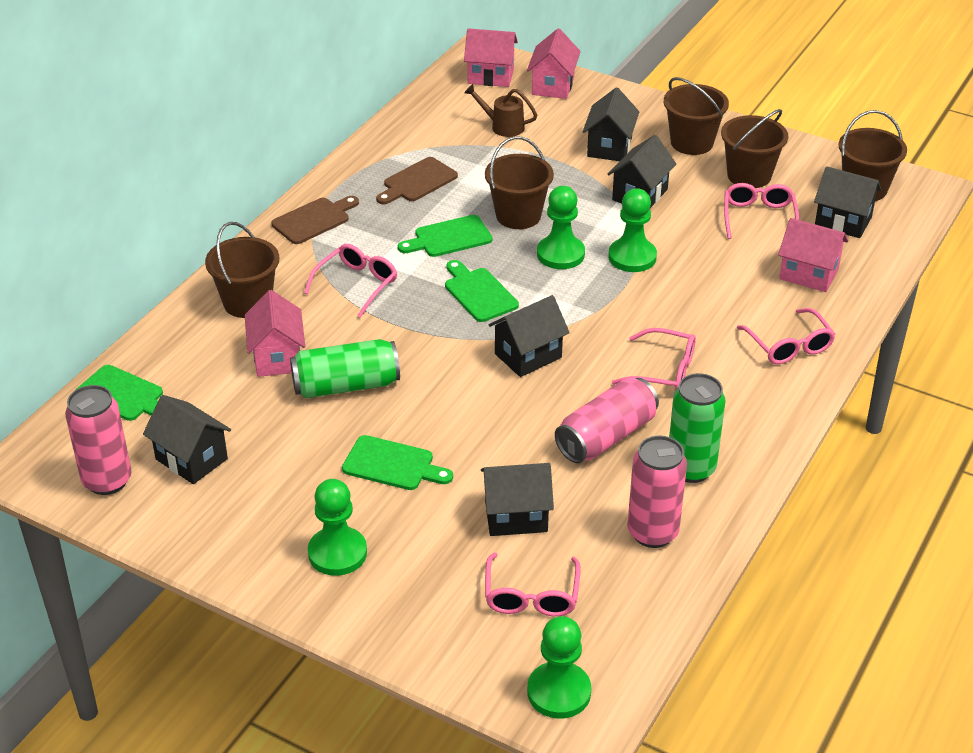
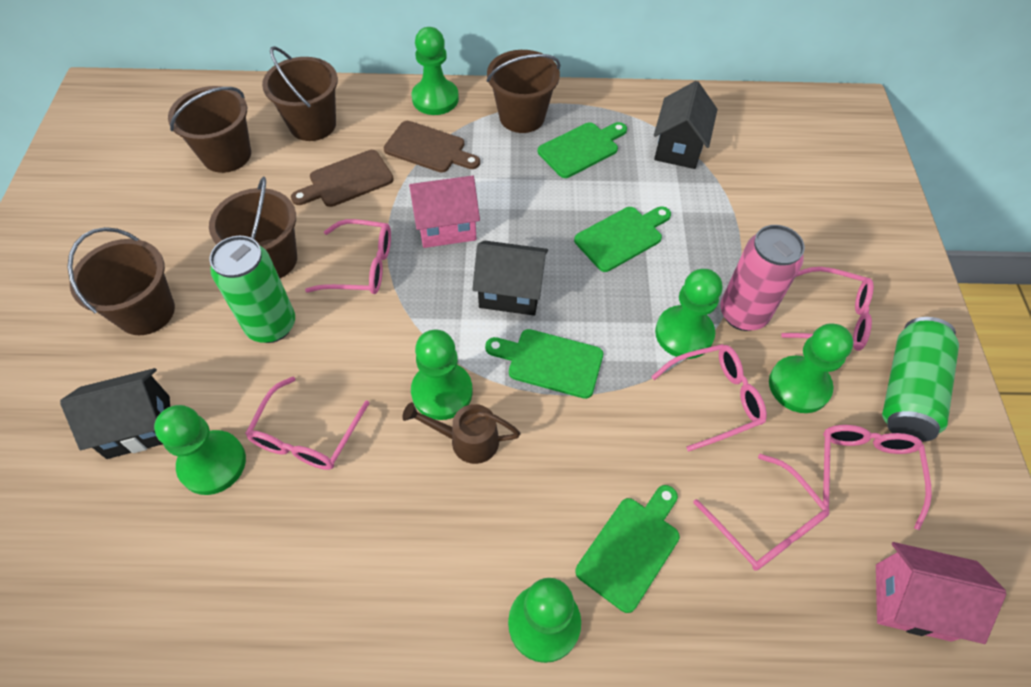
black house: [143,395,231,484] [481,463,554,536] [489,295,570,377] [583,88,639,161] [608,135,676,208] [814,166,882,238] = 6 -> [60,368,170,459] [472,241,548,316] [654,81,718,169] = 3
green pawn: [308,479,367,576] [527,616,591,719] [537,186,585,269] [608,188,657,272] = 4 -> [154,405,246,495] [411,329,473,420] [412,27,459,115] [508,578,581,663] [655,269,722,359] [769,323,853,413] = 6
pink can: [65,385,131,495] [555,377,659,463] [627,436,687,548] = 3 -> [720,225,805,331] = 1
pink glasses: [304,244,397,318] [485,553,581,617] [612,328,696,391] [724,183,799,239] [737,308,835,364] = 5 -> [245,376,370,470] [305,219,391,294] [651,344,767,452] [693,454,829,571] [781,267,874,351] [823,425,932,530] = 6
pink house: [245,290,305,377] [464,28,518,87] [527,29,581,99] [778,218,848,292] = 4 -> [409,175,480,248] [876,542,1006,644] = 2

